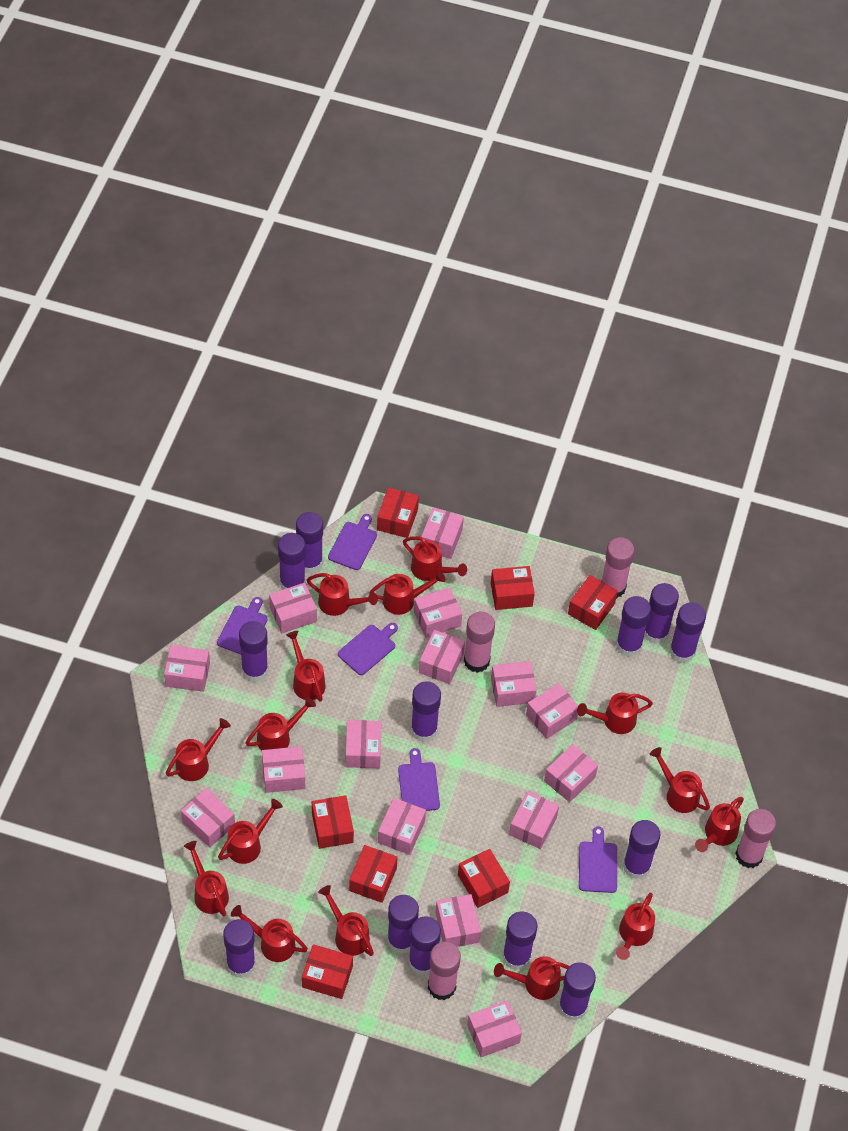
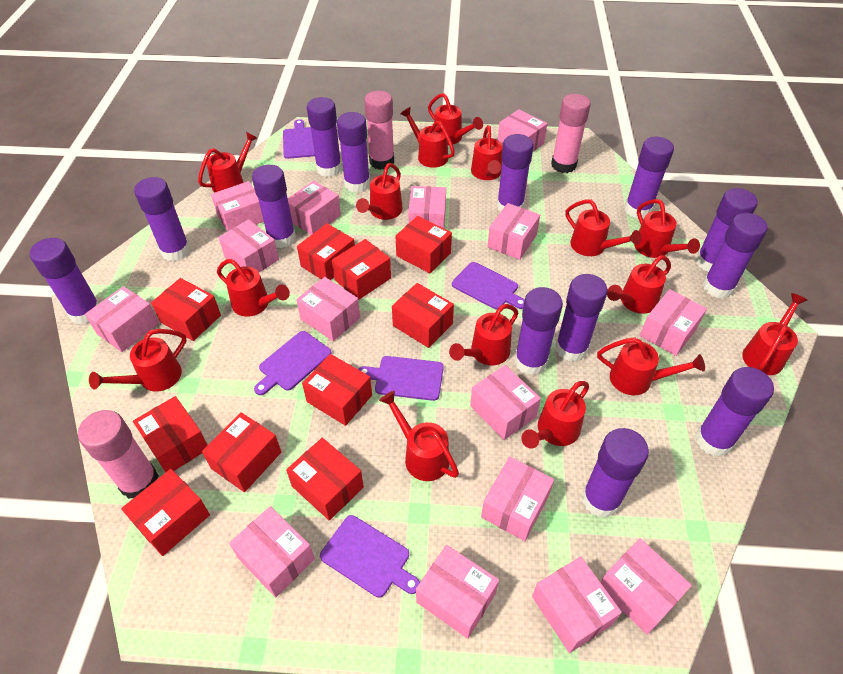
pink glue stick: [428,942,461,1000] [464,612,495,673] [601,537,635,598] [735,809,776,868] = 4 -> [78,410,159,499] [364,91,394,170] [551,94,591,173] = 3
red box: [302,944,353,999] [312,795,354,849] [349,845,398,903] [377,487,419,538] [458,849,510,908] [491,566,535,610] [568,575,618,630] = 7 -> [121,469,210,556] [133,396,207,472] [151,278,221,341] [202,412,281,492] [286,438,364,521] [297,223,355,280] [302,354,372,426] [332,239,391,300] [392,283,454,348] [395,216,452,273] = 10

